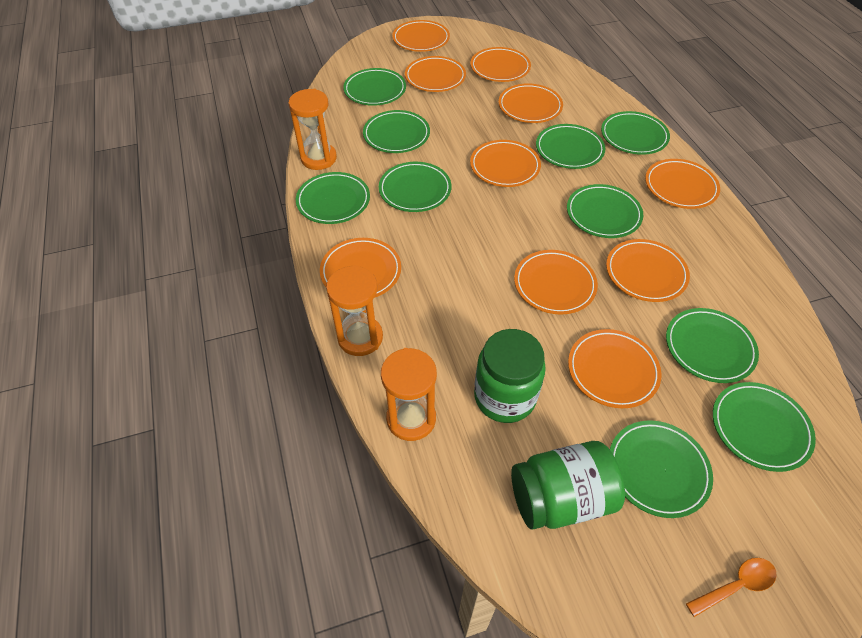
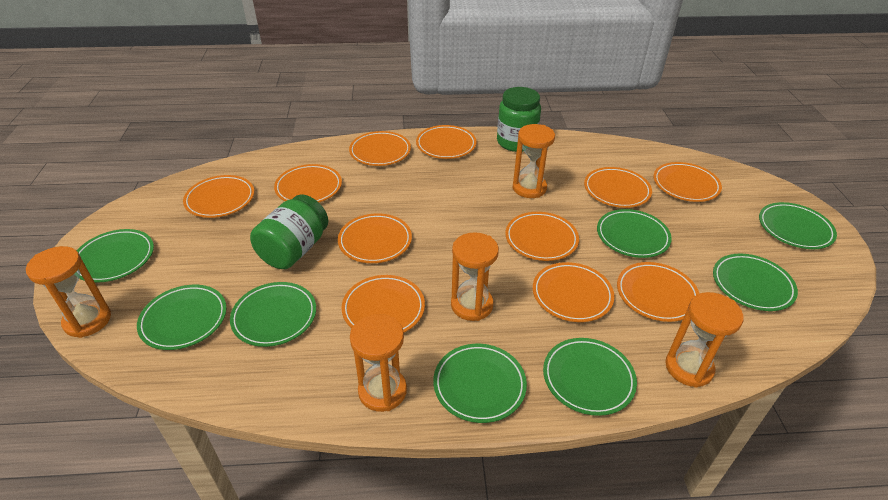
green plate: [296,172,370,224] [343,68,406,106] [363,110,430,153] [379,162,451,212] [536,124,605,169] [567,184,643,238] [601,111,670,155] [610,420,713,518] [666,308,759,383] [713,382,816,472] = 10 -> [77,229,154,283] [137,285,227,350] [230,282,316,347] [433,344,527,423] [543,338,637,416] [597,209,672,258] [713,254,798,311] [759,202,837,249] = 8
orange hourglass: [289,89,337,170] [326,265,383,356] [381,348,437,441] = 3 -> [26,246,111,338] [350,314,407,412] [451,232,499,321] [513,124,555,198] [665,292,744,388] = 5
orange plate: [320,238,401,297] [392,20,450,52] [405,56,466,92] [470,47,531,82] [470,140,541,187] [498,83,563,123] [514,250,598,315] [568,329,662,408] [606,239,690,302] [645,159,720,209] = 10 -> [183,175,254,218] [274,164,342,202] [338,213,412,263] [342,275,425,332] [349,131,411,166] [416,125,477,159] [505,212,579,261] [533,262,614,322] [584,167,652,208] [617,262,699,322] [653,162,722,202] = 11
orange spoon: [686,558,777,617] = 1 -> none = 0

